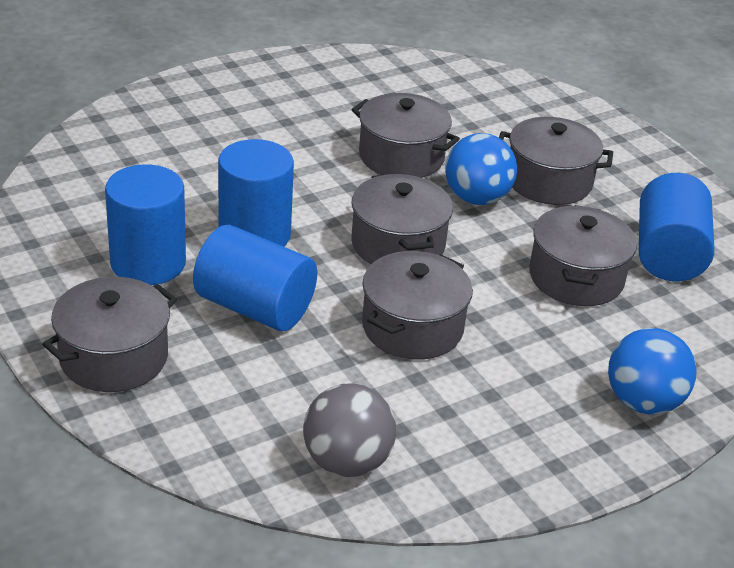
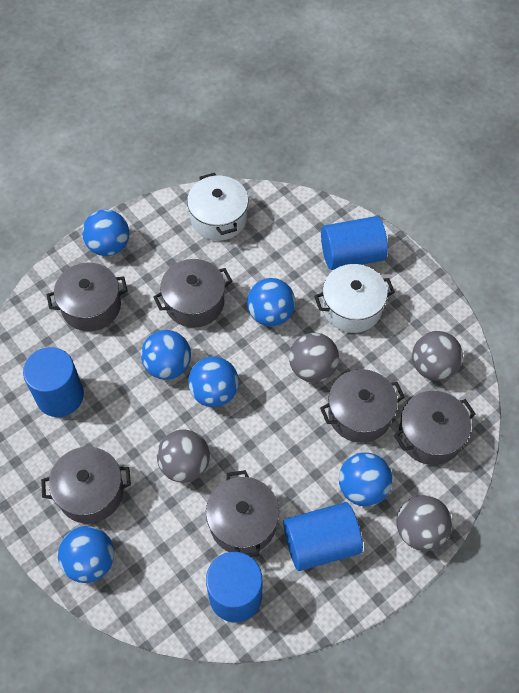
blue ball: [445,133,517,205] [608,328,697,414] = 2 -> [58,526,114,583] [82,209,129,256] [141,330,191,380] [188,356,239,407] [247,278,295,326] [339,452,393,506] = 6
grey ball: [303,383,396,477] = 1 -> [157,429,210,483] [289,333,339,383] [397,495,452,551] [412,331,463,381] = 4
white pot: none = 0 -> [187,173,248,241] [314,264,395,333] = 2

